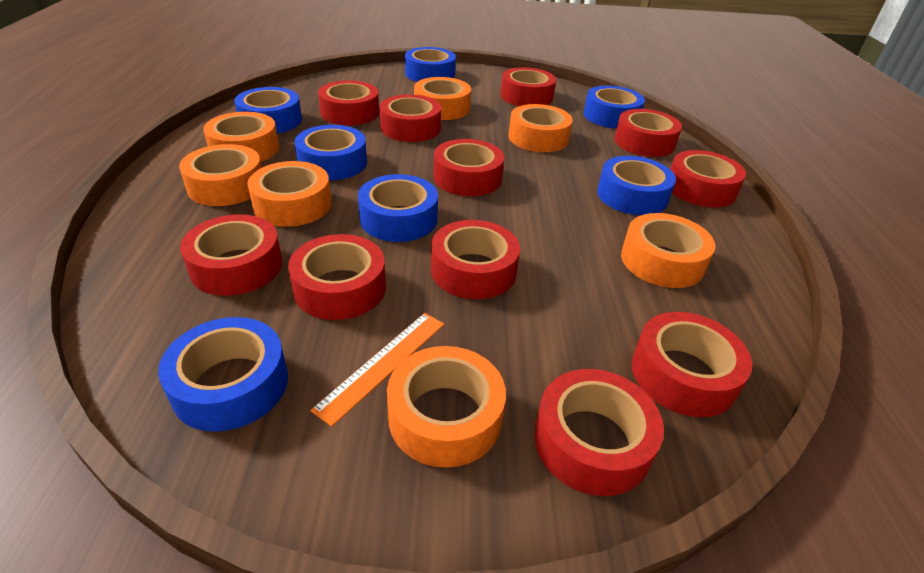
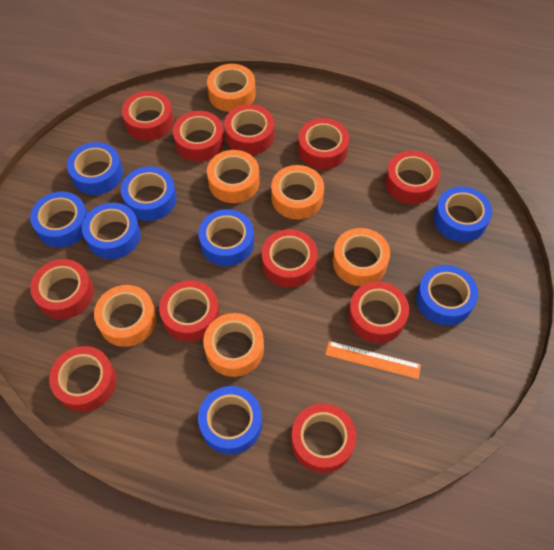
blue tape: [158,317,288,432] [234,87,302,133] [294,125,367,180] [358,174,438,242] [405,47,456,82] [584,86,645,129] [597,156,676,216] = 7 -> [30,192,88,248] [67,142,123,195] [82,203,141,259] [121,167,177,221] [198,209,254,266] [198,386,262,455] [416,265,478,326] [434,186,492,242] = 8
orange tape: [179,144,262,206] [203,112,279,162] [247,161,332,227] [387,346,506,468] [414,77,471,120] [508,104,573,152] [621,213,715,288] = 7 -> [94,285,157,347] [203,313,264,377] [207,64,256,112] [207,150,260,203] [271,165,324,219] [333,228,390,286] = 6

